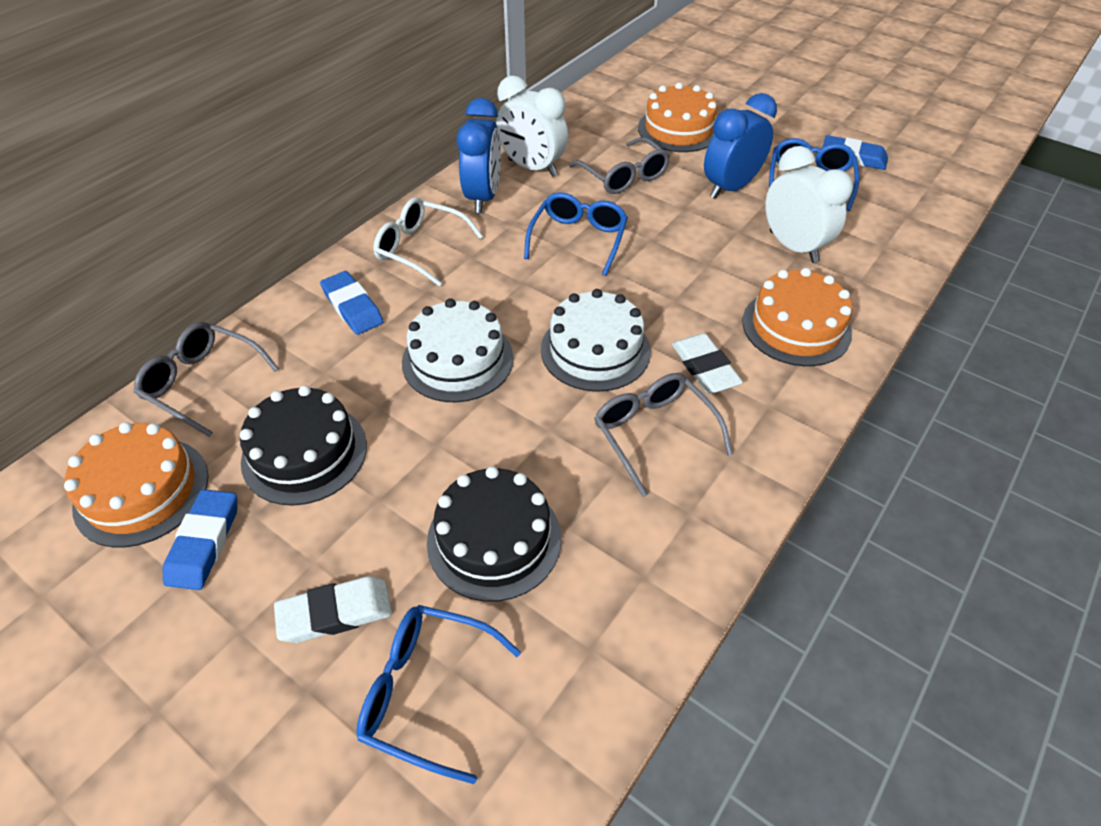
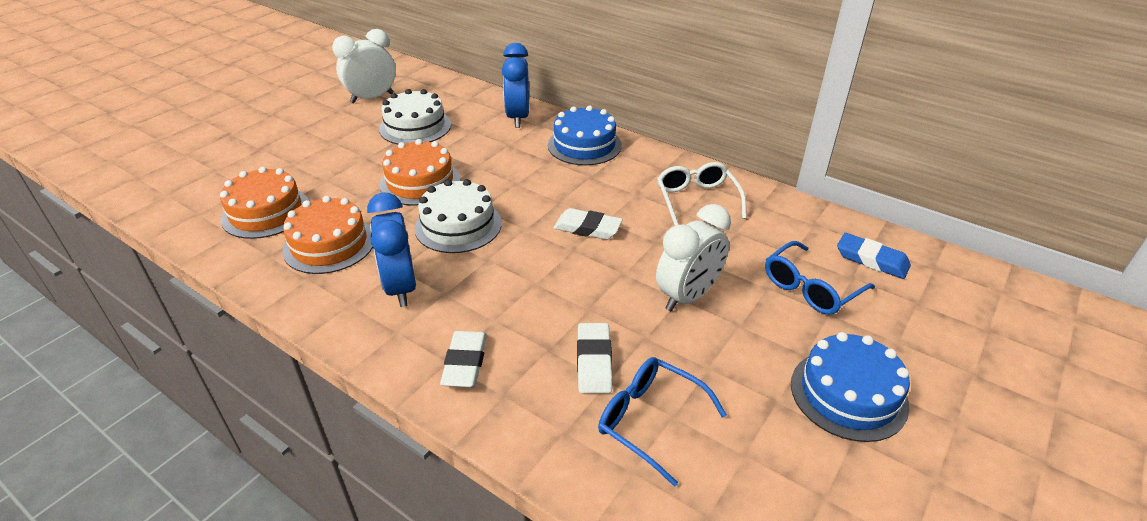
black cake: [240,385,367,505] [427,466,561,602] = 2 -> none = 0
blue cake: none = 0 -> [548,105,622,165] [791,332,910,442] = 2
blue eraser: [163,489,237,590] [320,271,384,335] [823,135,888,170] = 3 -> [837,233,911,279] = 1
blue glasses: [356,605,521,784] [524,192,628,276] [769,138,859,211] = 3 -> [598,357,727,487] [765,241,875,315] = 2
grey glasses: [134,322,279,437] [569,137,670,194] [594,373,733,497] = 3 -> none = 0
white eraser: [274,576,392,643] [672,333,743,394] = 2 -> [440,331,487,387] [554,208,623,240] [577,323,612,393] = 3

